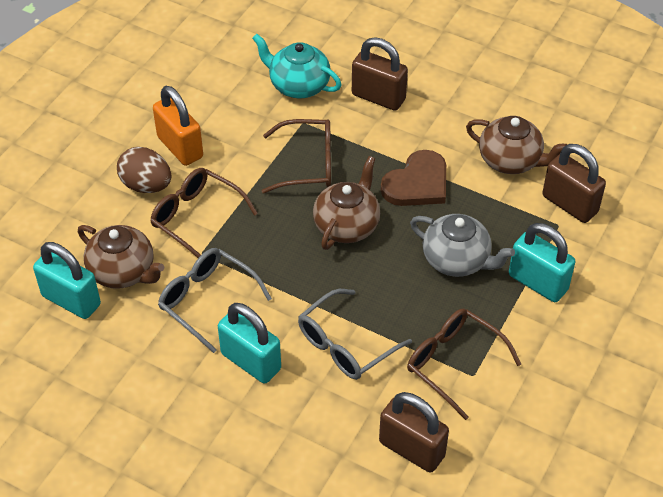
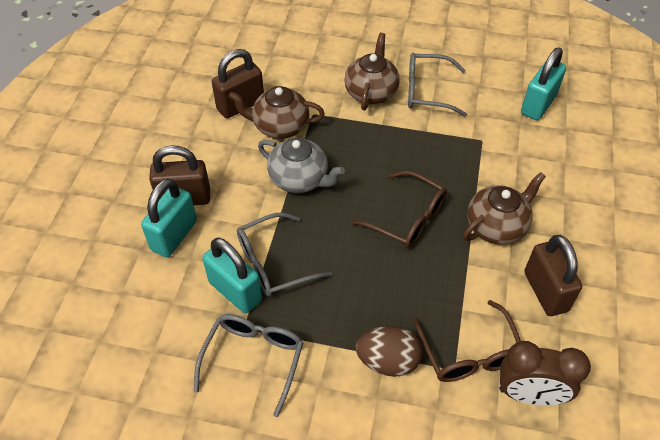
brown clock: none = 0 -> [500,341,591,406] = 1
brown glasses: [150,168,258,258] [262,119,331,193] [407,308,521,420] = 3 -> [351,171,447,248] [413,300,521,382] = 2
brown heart: [381,150,446,206] = 1 -> none = 0
grey glasses: [158,248,272,353] [298,289,412,380] = 2 -> [194,314,304,417] [237,213,332,297] [408,53,467,117] = 3
orange padlock: [153,86,203,166] = 1 -> none = 0
turquoise teapot: [252,34,341,98] = 1 -> none = 0

